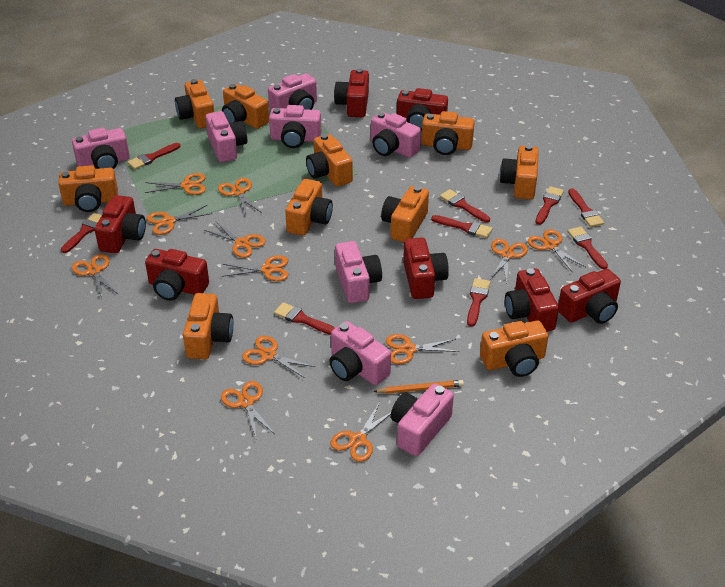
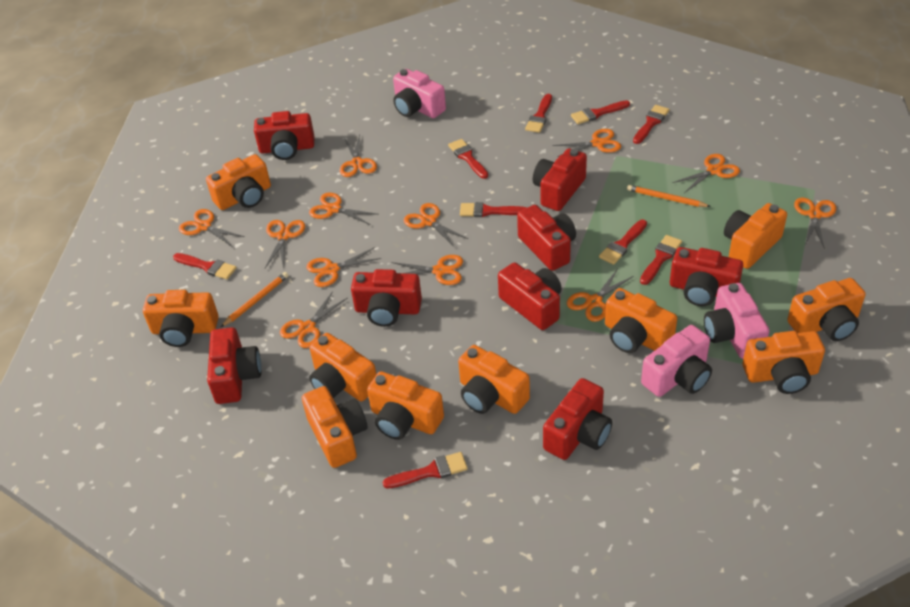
orange pencil: [373,380,464,394] = 1 -> [221,272,288,327] [627,185,711,207] = 2
pink camera: [72,128,130,169] [205,111,247,162] [268,73,317,110] [269,105,322,148] [329,321,391,385] [335,241,382,303] [371,112,421,158] [391,383,454,456] = 8 -> [393,69,446,118] [641,325,712,397] [704,283,769,359] = 3
red camera: [95,195,146,253] [145,249,209,300] [334,69,369,117] [397,88,448,131] [403,238,449,299] [505,268,559,331] [558,269,621,324] = 7 -> [207,327,262,404] [254,111,314,160] [351,269,422,327] [498,262,562,330] [517,205,576,271] [533,148,587,211] [543,378,612,460] [670,247,743,306] = 8

